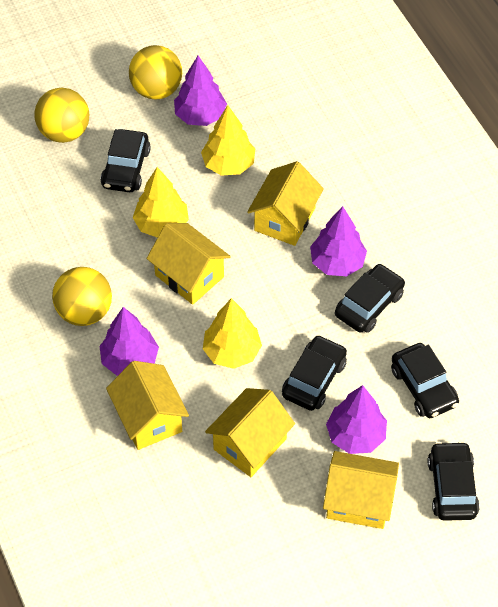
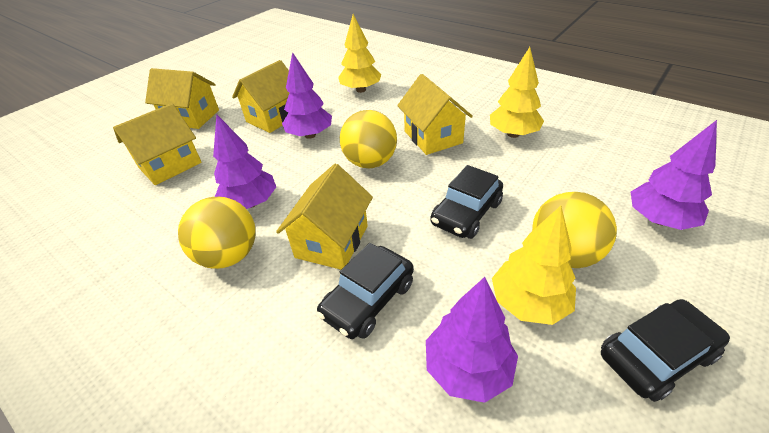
black car: [100,129,151,192] [282,335,347,411] [335,264,405,333] [391,343,459,418] [427,441,480,521] = 5 -> [317,243,414,339] [430,165,503,239] [601,299,730,402] = 3

